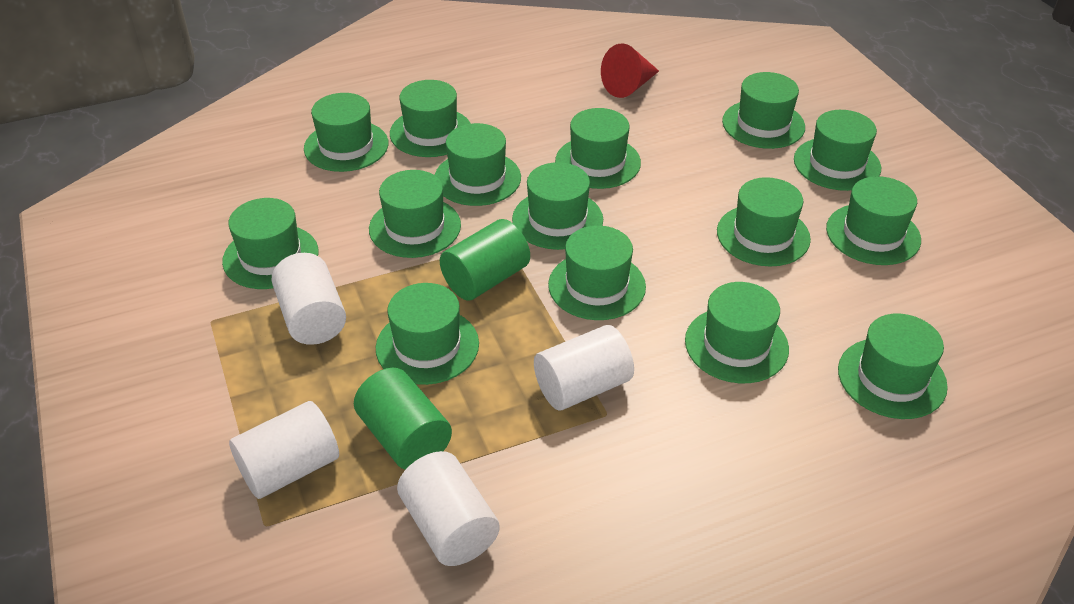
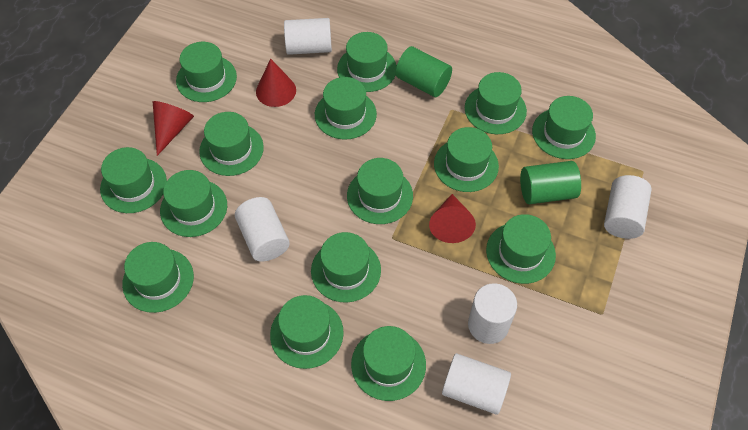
red cone: [601,43,659,98] = 1 -> [153,101,194,156] [256,59,296,107] [429,194,476,243] = 3
white cylinder: [229,401,339,499] [272,253,346,345] [397,451,500,566] [534,325,634,411] = 4 -> [235,197,290,262] [284,18,332,55] [442,353,511,415] [468,283,517,344] [604,175,652,239] = 5

